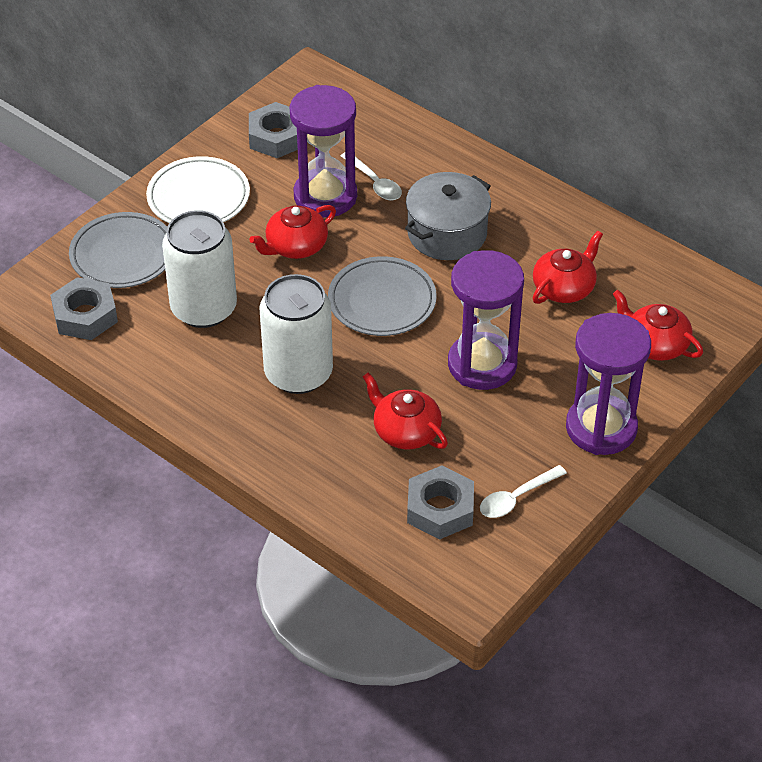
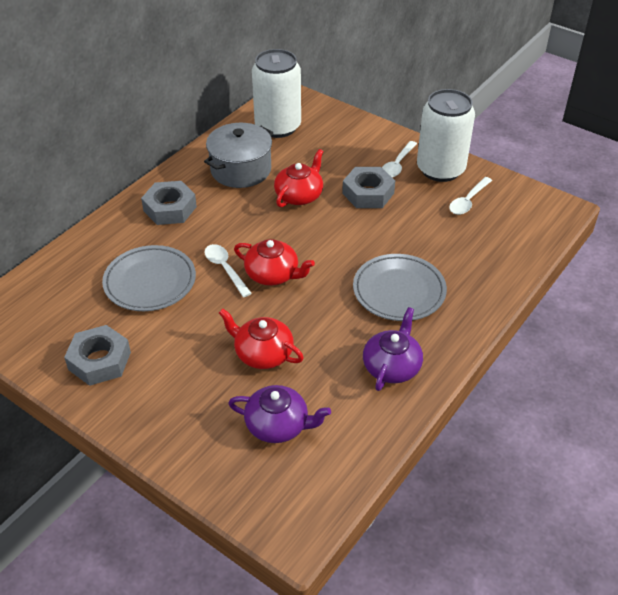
purple hourglass: [289,85,357,218] [448,250,524,390] [566,313,651,455] = 3 -> none = 0
purple teapot: none = 0 -> [228,385,331,443] [363,307,423,391] = 2
red teapot: [249,205,336,259] [363,373,448,450] [533,231,603,304] [613,290,703,361] = 4 -> [219,309,304,369] [234,239,315,286] [274,149,323,207] = 3
white plate: [146,156,250,223] = 1 -> none = 0
white spoon: [341,153,402,200] [480,465,567,518] = 2 -> [205,244,252,297] [382,141,417,178] [449,177,492,215] = 3

